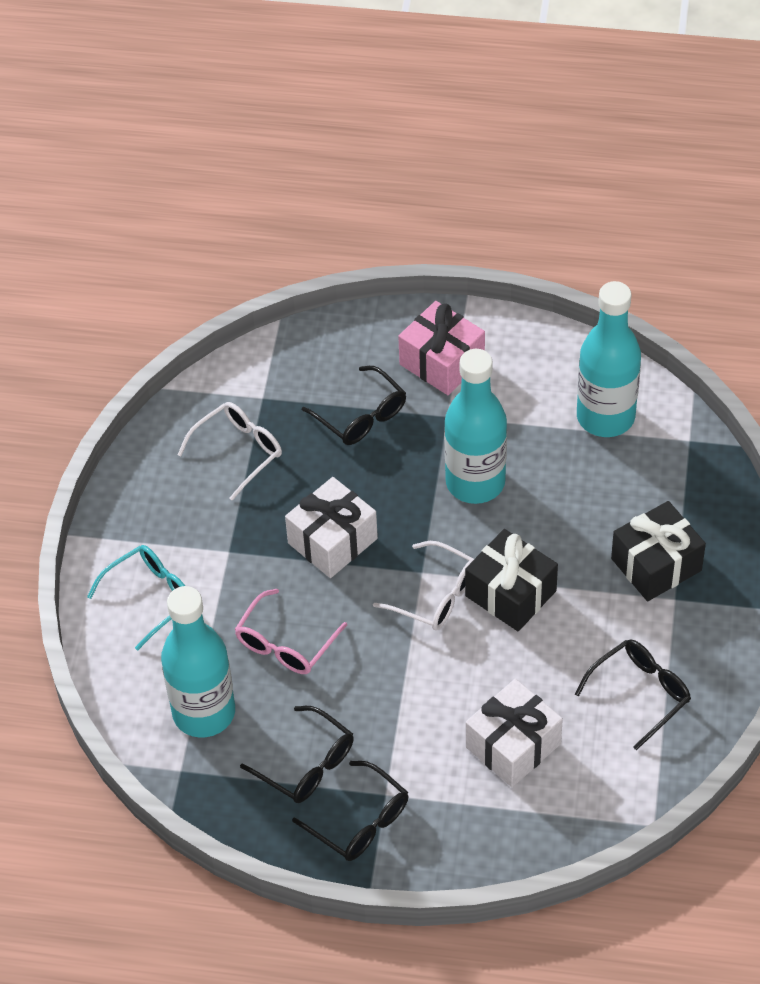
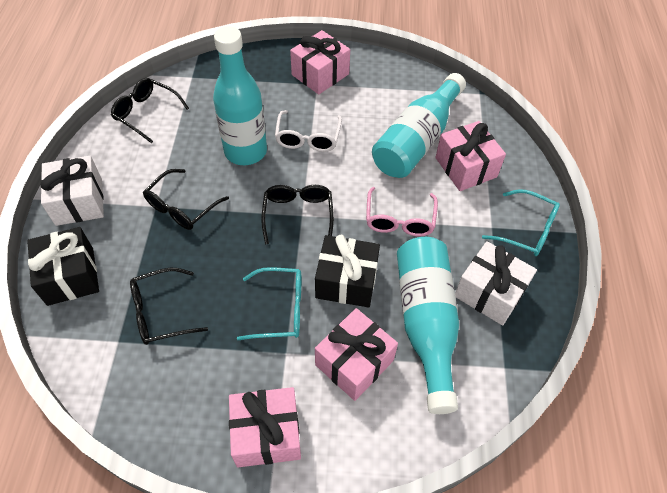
pink gift: [398,301,485,395] = 1 -> [229,387,301,467] [290,30,350,95] [315,308,398,401] [435,121,506,191] = 4
turquoise glasses: [87,545,185,650] = 1 -> [237,267,301,340] [482,189,560,256] = 2
white glasses: [178,402,282,501] [373,541,474,630] = 2 -> [275,110,342,152] = 1

